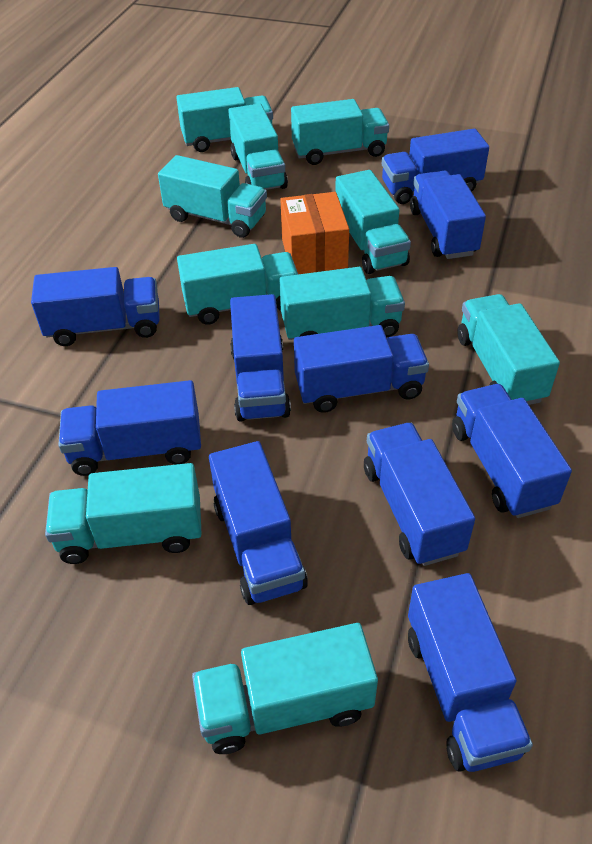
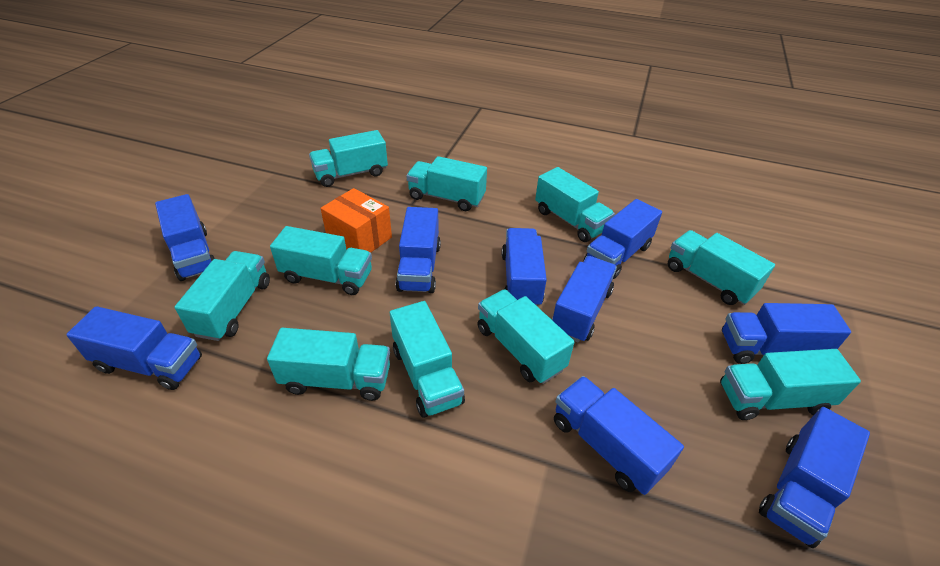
blue truck: [31,267,160,346] [58,380,201,476] [209,441,308,605] [230,294,291,422] [294,325,429,413] [364,423,475,566] [382,129,489,204] [408,573,533,772] [410,171,486,259] [452,384,572,518] = 10 -> [66,306,202,390] [155,194,216,281] [396,207,441,293] [502,228,547,306] [552,256,617,343] [554,376,684,495] [584,199,662,279] [722,303,851,364] [759,407,870,548] = 9

